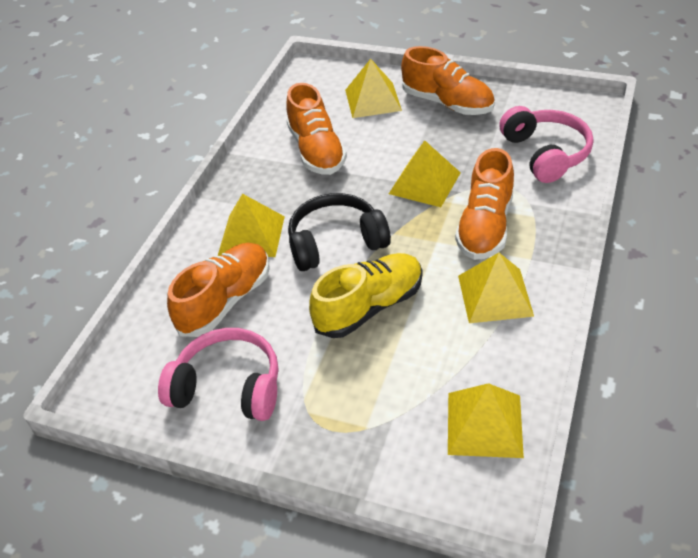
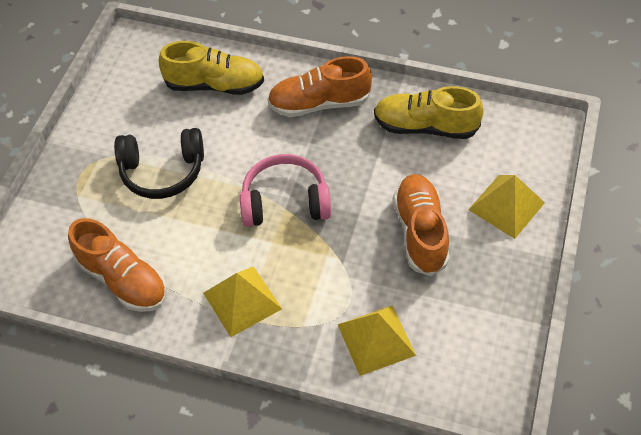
orange shoe: [167,243,270,337] [286,83,347,175] [401,46,495,115] [455,148,514,260] = 4 -> [68,218,167,312] [267,56,372,117] [393,174,449,276] = 3
pink headphones: [158,328,278,421] [499,106,593,183] = 2 -> [240,154,331,227] = 1
yellow pyramid: [218,194,285,257] [345,59,402,118] [389,140,461,207] [448,383,524,458] [458,253,534,323] = 5 -> [203,266,282,337] [338,305,416,376] [468,175,545,239] = 3
yellow shoe: [309,253,422,338] = 1 -> [159,41,264,95] [374,86,484,139] = 2

